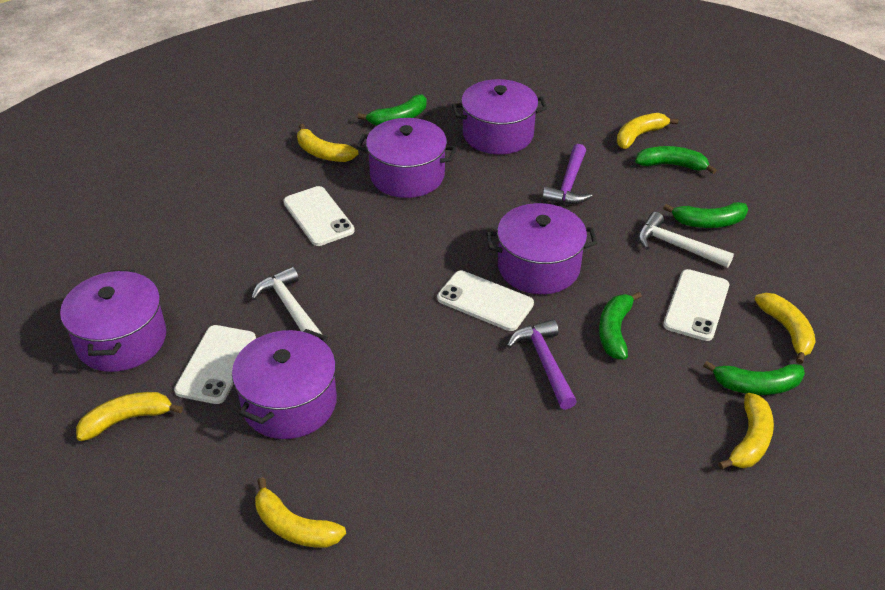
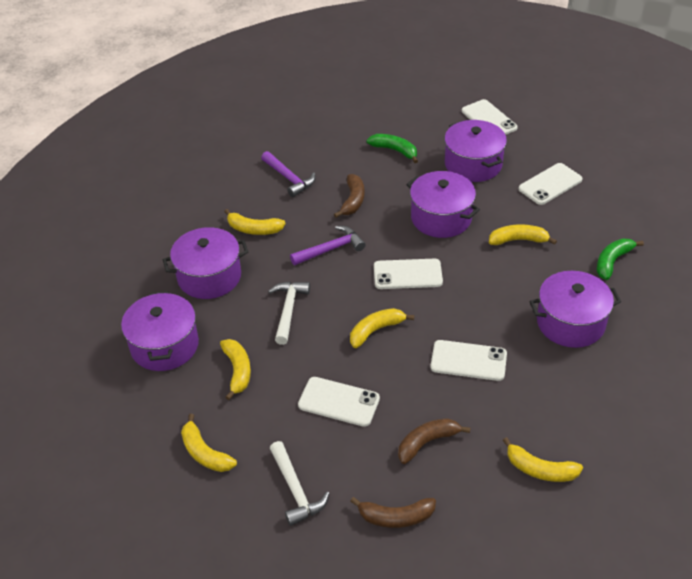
brown banana: none = 0 -> [334,174,365,218] [350,497,436,528] [398,418,470,464] = 3
green banana: [358,94,427,125] [599,292,642,360] [635,146,717,174] [663,202,748,228] [704,361,805,395] = 5 -> [366,134,418,163] [597,238,644,280] = 2
white phone: [174,325,256,404] [283,186,355,246] [437,271,534,331] [663,269,729,341] = 4 -> [298,377,380,427] [374,259,443,289] [430,340,507,381] [462,99,518,135] [519,163,583,205] = 5

